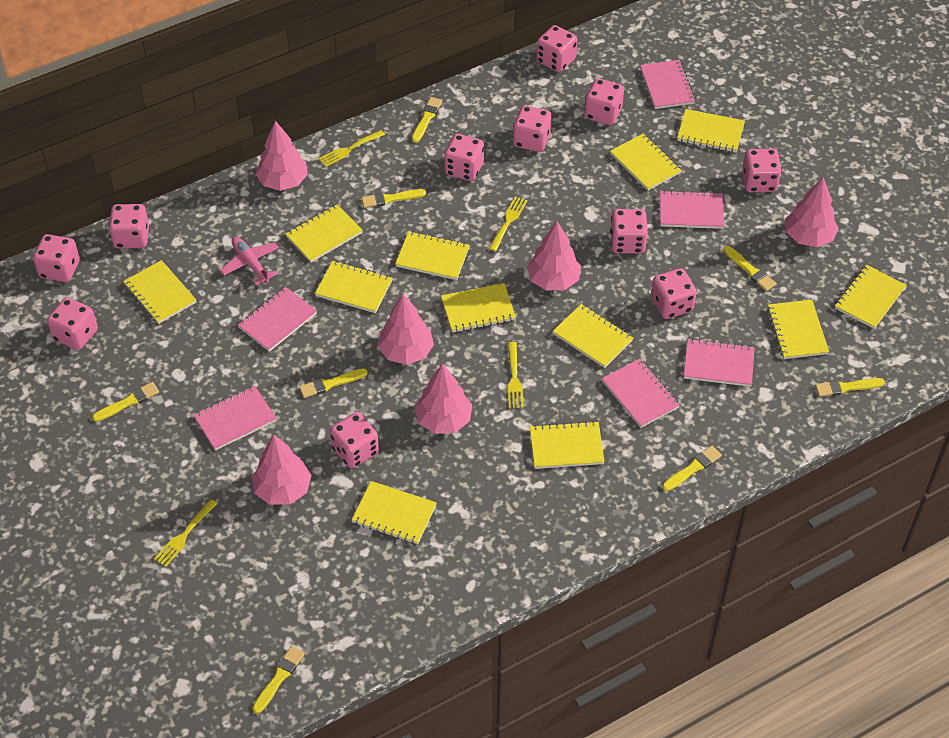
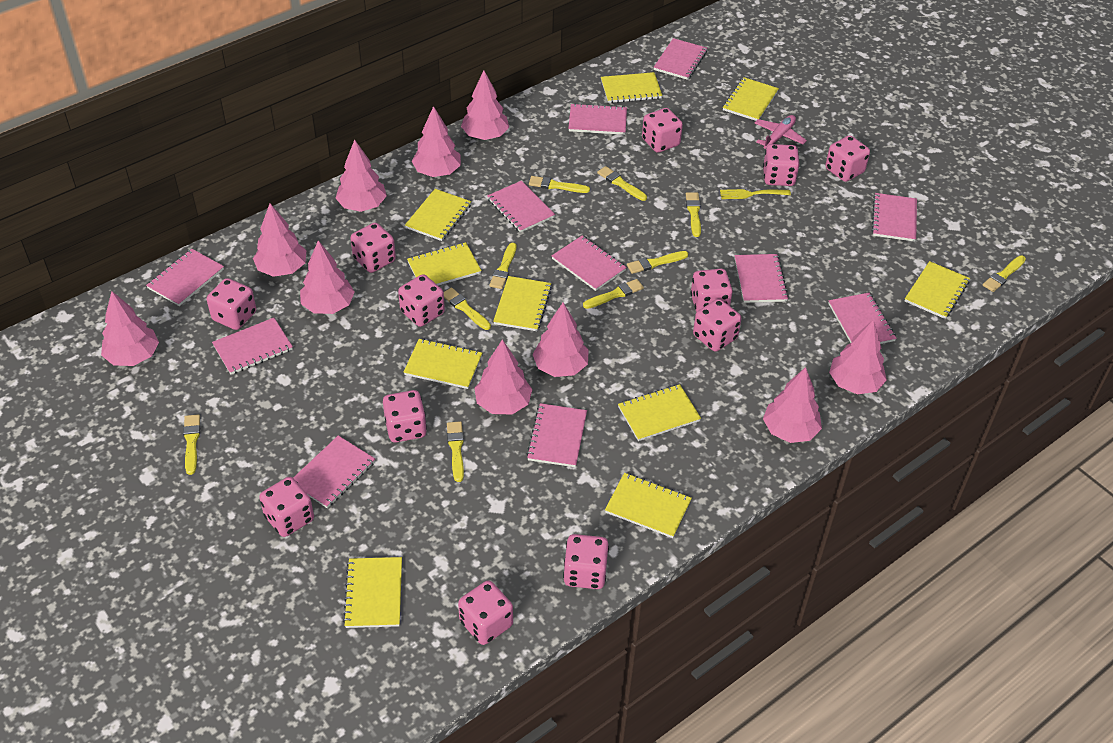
pink dice: [33,234,80,282] [47,298,98,350] [109,204,149,248] [330,412,379,468] [444,134,484,181] [513,106,552,152] [536,25,577,72] [584,78,624,125] [610,209,648,253] [651,268,697,319] [742,149,782,192] = 11 -> [207,278,256,330] [259,477,314,537] [350,223,396,273] [383,390,427,442] [398,274,445,327] [458,580,513,645] [563,534,609,589] [642,108,683,153] [690,269,733,312] [693,299,741,352] [763,144,799,186] [825,135,870,182] = 12
pink notebook: [194,386,277,451] [238,287,317,352] [602,359,680,428] [640,60,695,109] [660,190,724,229] [684,339,755,387] = 6 -> [146,249,224,306] [212,318,293,375] [293,435,375,508] [487,181,555,233] [527,403,587,467] [552,236,627,291] [568,103,627,135] [654,38,707,80] [735,254,789,303] [828,293,896,344] [872,193,917,242] = 11
pink tree: [252,435,312,505] [256,121,308,191] [378,294,434,365] [415,363,472,434] [527,221,581,290] [785,177,839,247] = 6 -> [101,291,159,366] [253,203,306,277] [300,240,355,314] [336,140,387,212] [412,106,461,177] [461,71,509,140] [474,339,532,414] [532,303,589,377] [763,367,822,443] [829,319,887,394] = 10
yellow brush: [92,382,159,422] [252,646,305,714] [299,368,368,398] [361,189,426,208] [412,97,442,143] [662,446,722,491] [724,246,776,291] [815,378,885,397] = 8 -> [183,414,200,475] [444,288,491,330] [447,421,464,482] [489,243,516,289] [529,176,590,193] [583,279,644,309] [597,166,647,201] [627,251,688,274] [686,192,701,237] [983,256,1026,292] = 10
yellow fork: [154,499,217,567] [319,130,385,167] [489,196,527,251] [508,342,524,408] = 4 -> [720,189,791,199] = 1
yellow notebook: [123,260,196,324] [286,204,363,262] [315,261,392,313] [352,481,437,544] [395,231,470,280] [441,283,516,333] [530,421,605,469] [553,304,633,368] [610,133,682,191] [677,109,745,152] [767,300,829,359] [835,265,906,329] = 12 -> [343,557,402,628] [404,339,482,389] [405,189,471,241] [407,242,482,286] [493,276,552,331] [601,72,662,103] [605,473,692,538] [618,384,701,441] [723,77,779,121] [905,261,970,319] = 10

